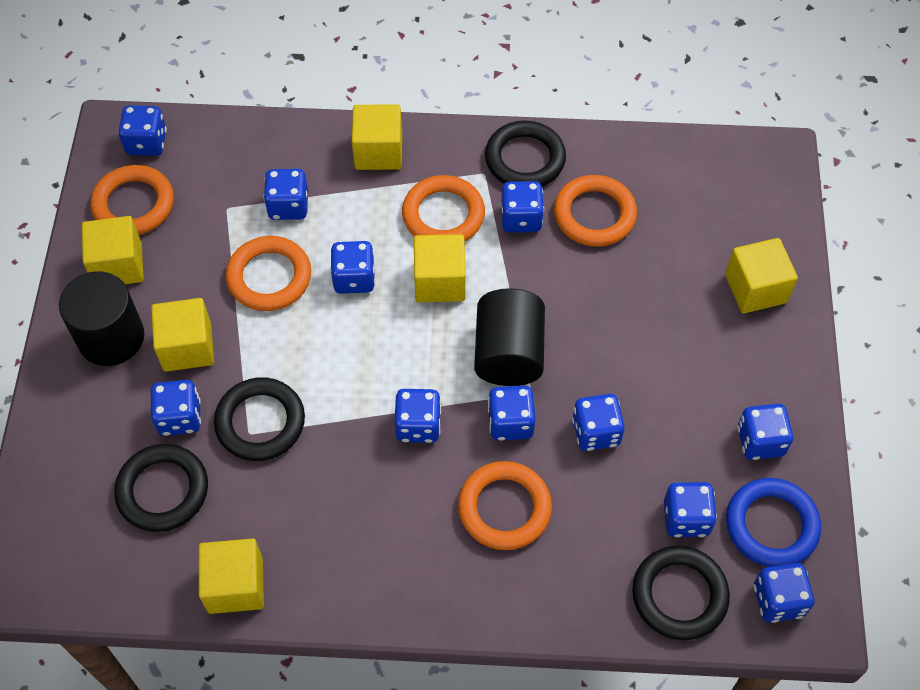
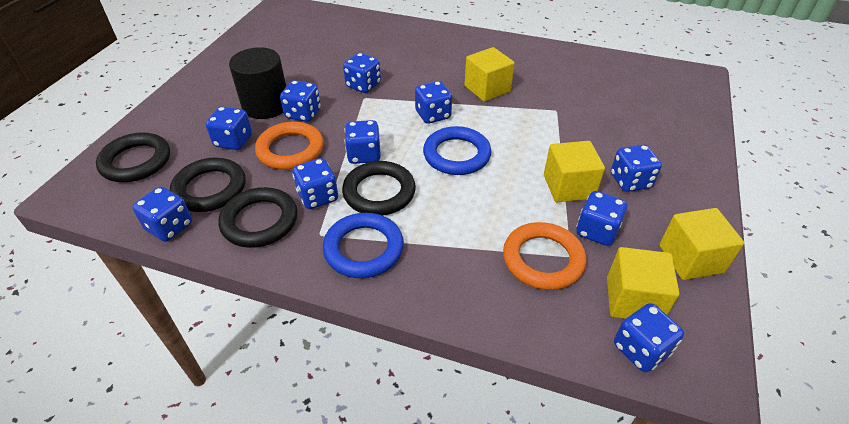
black cylinder: [59,271,144,366] [474,288,545,386] = 2 -> [229,47,286,119] = 1
blue dice: [118,105,167,156] [151,380,201,436] [263,169,308,220] [330,241,375,294] [394,389,441,443] [488,386,536,441] [500,181,544,233] [572,394,625,451] [664,482,717,537] [737,404,793,460] [754,563,814,623] = 11 -> [132,187,192,242] [206,106,252,150] [280,80,321,122] [292,158,338,209] [343,53,381,93] [345,120,381,164] [415,81,452,124] [576,191,627,246] [611,145,662,192] [614,303,684,372] = 10
blue ring: [726,478,821,567] = 1 -> [323,213,404,278] [423,126,491,175] = 2
orange ring: [90,165,174,235] [226,236,311,311] [402,175,485,241] [458,461,552,550] [554,175,637,247] = 5 -> [255,122,324,170] [503,222,587,290] = 2
yellow cube: [82,216,144,284] [151,298,214,372] [199,538,264,614] [352,104,402,170] [414,234,466,302] [725,238,798,313] = 6 -> [464,47,515,102] [544,141,605,202] [607,247,679,319] [659,208,744,280] = 4

